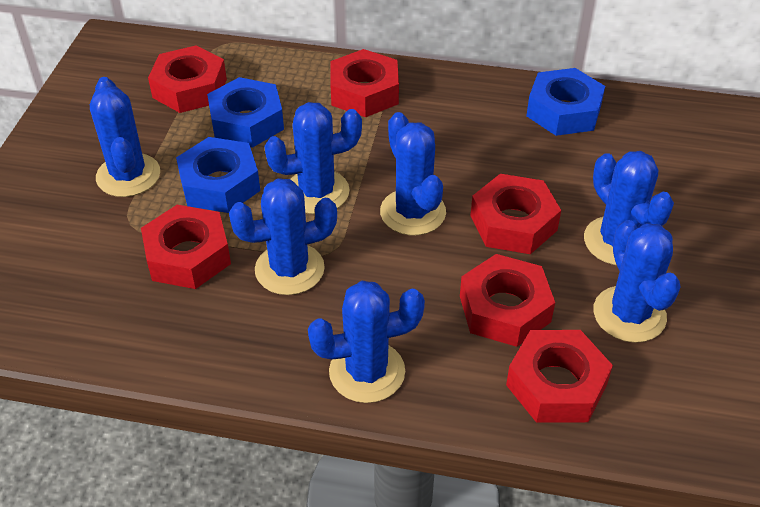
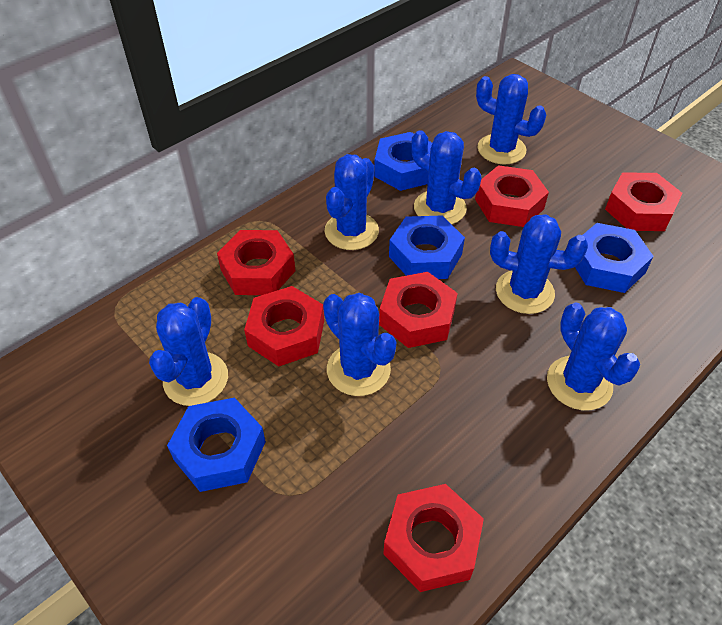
blue nut: [176,137,260,213] [207,77,284,148] [526,68,605,136] = 3 -> [167,398,266,492] [374,132,432,191] [389,216,465,279] [575,223,654,293] = 4

